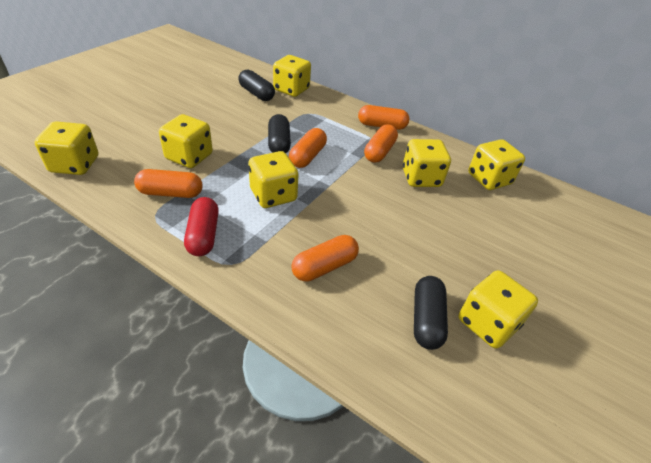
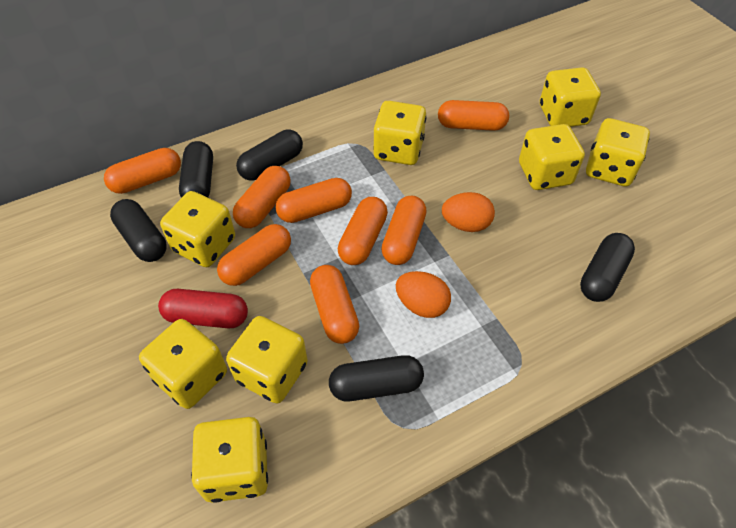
black capsule: [238,70,275,101] [268,114,291,153] [414,276,448,350] = 3 -> [110,199,167,262] [179,141,213,198] [236,129,303,181] [329,355,424,401] [580,233,635,302] = 5
orange capsule: [134,169,203,198] [289,128,327,168] [291,235,359,282] [358,105,409,130] [364,124,398,163] = 5 -> [104,148,181,194] [217,224,291,286] [233,166,291,228] [275,178,352,223] [310,265,359,344] [338,197,388,265] [381,196,426,265] [438,100,509,131] = 8
orange egg: none = 0 -> [396,271,451,318] [442,192,495,232] = 2
yellow dice: [34,121,98,175] [159,114,213,168] [248,151,299,208] [273,55,311,97] [403,139,451,187] [459,270,538,349] [468,139,525,190] = 7 -> [139,319,227,409] [160,191,235,267] [191,417,268,502] [226,316,308,404] [373,101,426,165] [519,124,585,190] [540,67,601,127] [586,118,650,187] = 8

